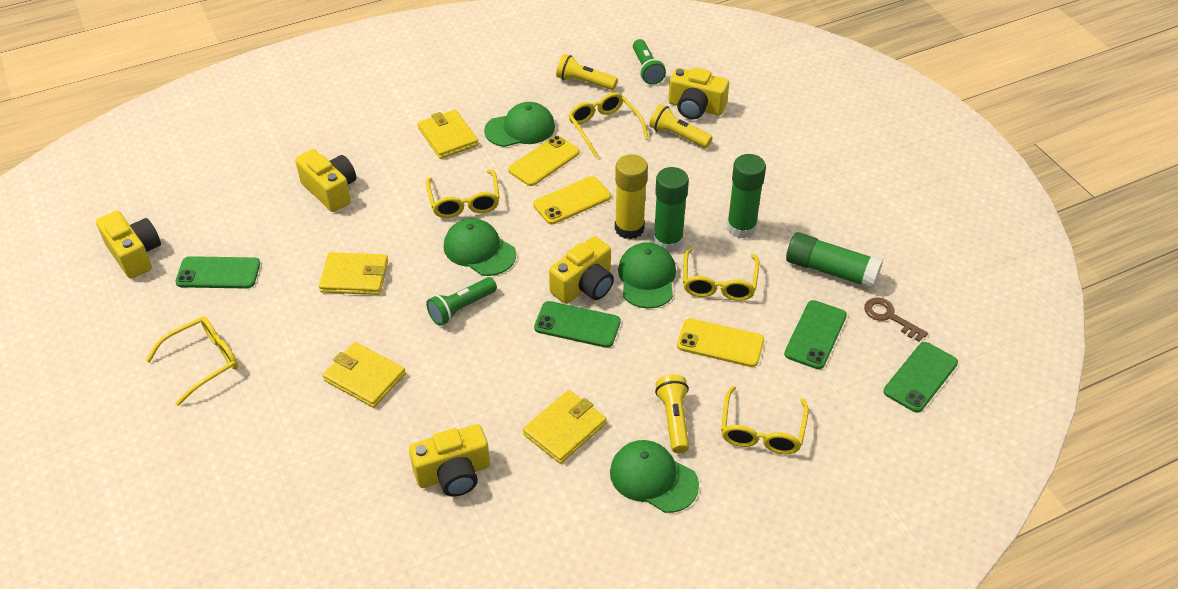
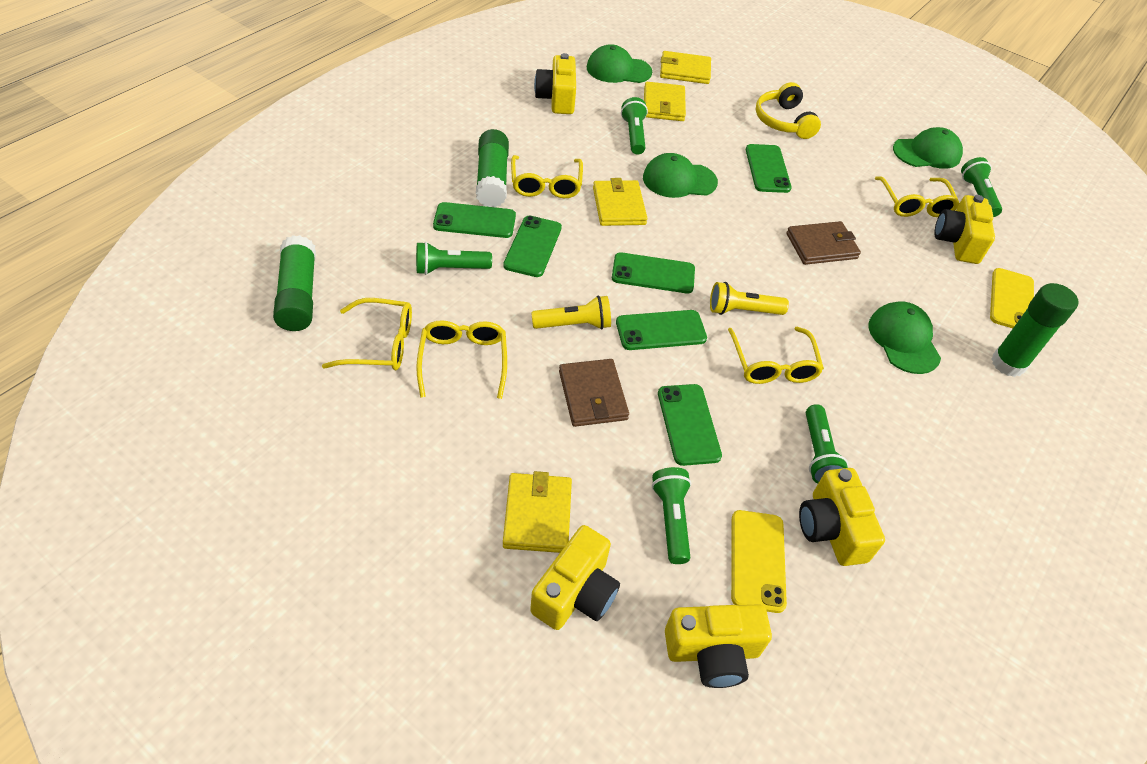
brown key: [864,298,928,342] = 1 -> none = 0
brown wallet: none = 0 -> [559,359,629,427] [786,221,861,265] = 2
green flashlight: [426,277,497,326] [633,39,666,85] = 2 -> [416,242,492,275] [621,97,648,155] [652,467,691,564] [806,404,848,484] [961,157,1002,217] = 5
green phone: [175,256,260,289] [534,301,621,348] [784,300,847,369] [883,342,958,413] = 4 -> [433,202,516,238] [503,216,562,277] [612,252,695,293] [616,310,707,350] [658,384,722,466] [746,144,792,193] = 6
yellow flashlight: [556,54,618,90] [649,104,713,148] [655,375,689,453] = 3 -> [531,296,611,329] [710,282,789,315] = 2
yellow glue stick: [615,154,648,239] = 1 -> none = 0
yellow headphones: none = 0 -> [756,82,821,139] = 1
yellow phone: [508,136,580,186] [533,176,611,224] [677,318,764,367] = 3 -> [731,510,787,613] [990,268,1034,328] = 2

